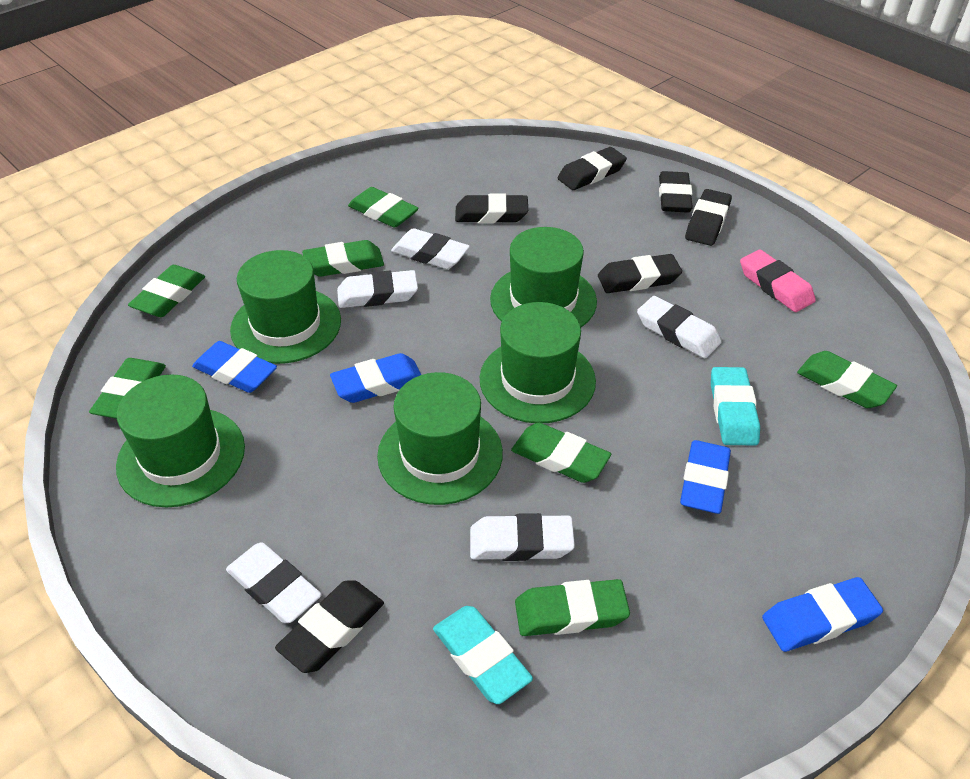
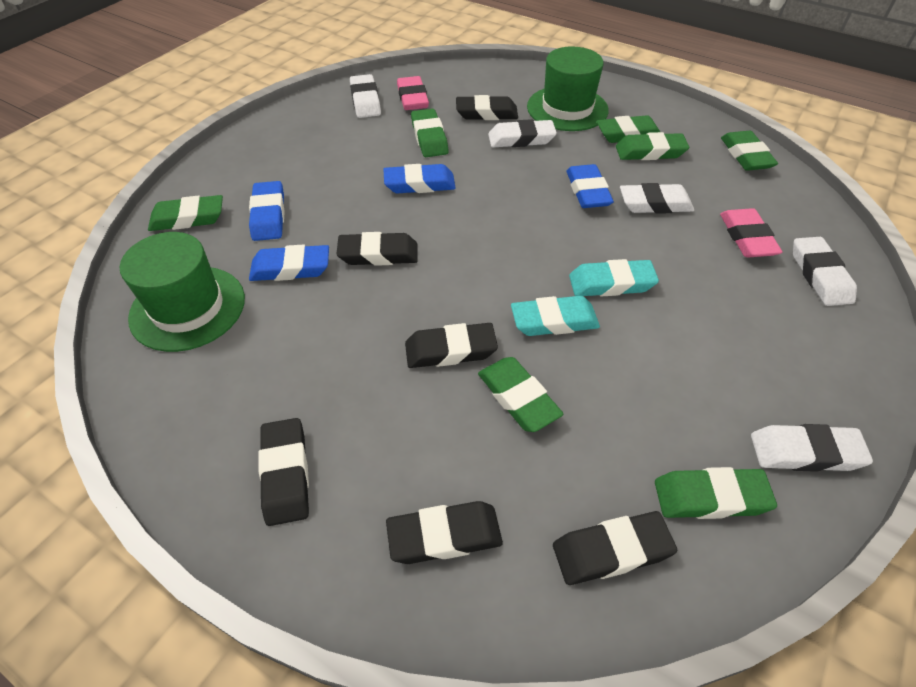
green hat: [116,374,245,507] [230,250,341,364] [377,372,503,505] [480,302,596,423] [490,227,597,327] = 5 -> [120,232,245,352] [527,46,609,131] = 2
pink eraser: [740,250,816,312] = 1 -> [397,76,429,110] [720,208,782,257] = 2

